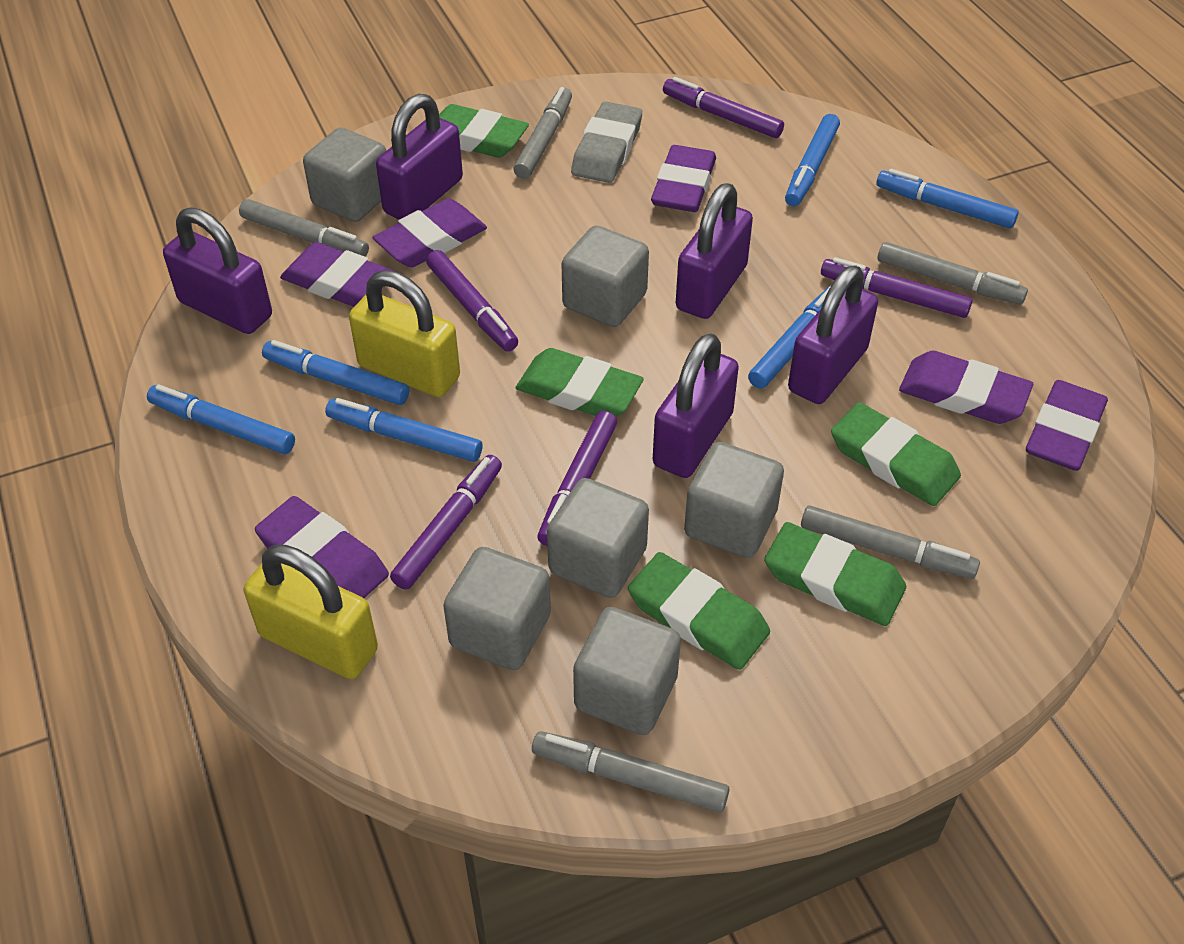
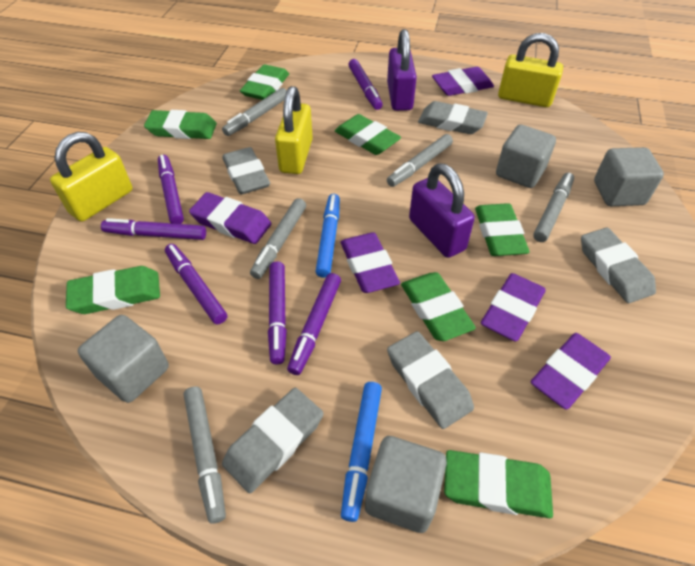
blue marker: [147,384,295,454] [262,340,409,405] [325,398,482,462] [748,286,831,389] [785,114,840,206] [876,169,1019,228] = 6 -> [315,194,340,278] [341,382,382,522] = 2
green eraser: [439,104,529,158] [516,348,644,417] [628,552,770,670] [764,522,906,626] [831,402,961,506] = 5 -> [66,266,160,314] [144,110,217,139] [240,64,289,100] [335,114,401,155] [401,272,476,341] [444,450,553,518] [475,203,530,256] = 7
grey cube: [303,127,386,222] [443,547,551,670] [547,478,649,598] [562,226,649,327] [573,607,681,735] [684,442,784,558] = 6 -> [78,315,169,403] [365,436,447,533] [496,125,556,188] [594,147,664,206] = 4
grey eraser: [571,101,642,183] = 1 -> [222,147,270,195] [222,388,324,493] [387,331,474,429] [418,101,488,134] [581,227,656,303] = 5
purple eraser: [255,496,389,598] [280,242,395,307] [372,199,487,267] [651,145,716,212] [899,351,1033,424] [1026,380,1108,471] = 6 -> [189,192,271,244] [341,232,400,293] [432,67,494,96] [481,273,546,342] [531,333,611,410] = 5
purple marker: [390,455,502,590] [426,250,518,352] [537,410,617,546] [663,77,784,138] [821,257,972,318] = 5 -> [101,218,206,240] [158,155,184,224] [165,244,227,324] [268,261,287,364] [287,273,341,375] [348,59,383,110] = 6
purple padlock: [163,207,272,334] [376,94,463,219] [653,333,739,478] [676,183,753,319] [788,265,878,404] = 5 -> [387,29,417,111] [409,163,475,258] = 2
yellow padlock: [244,545,378,679] [349,270,460,397] = 2 -> [50,132,132,222] [275,86,313,174] [498,33,563,107] = 3

